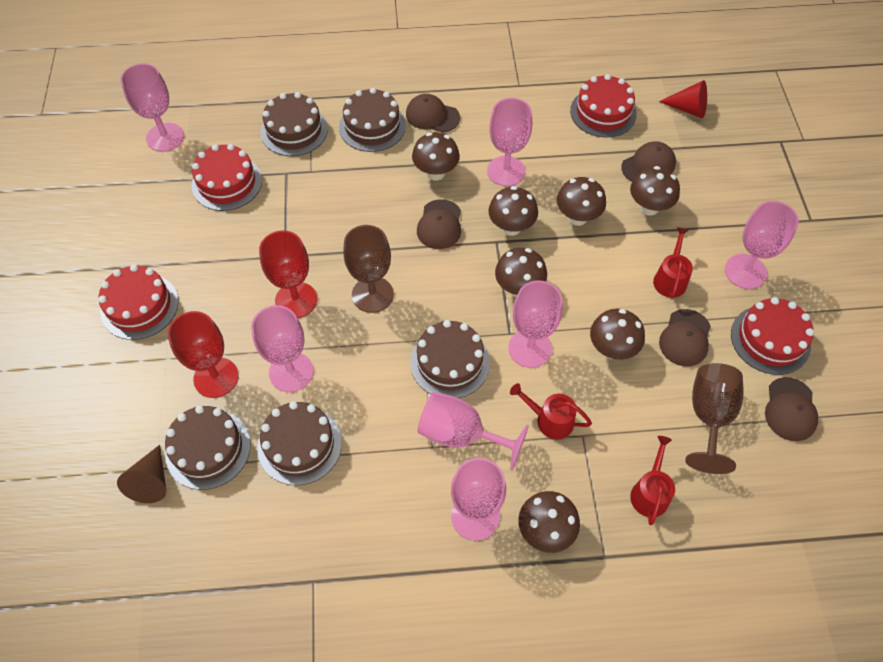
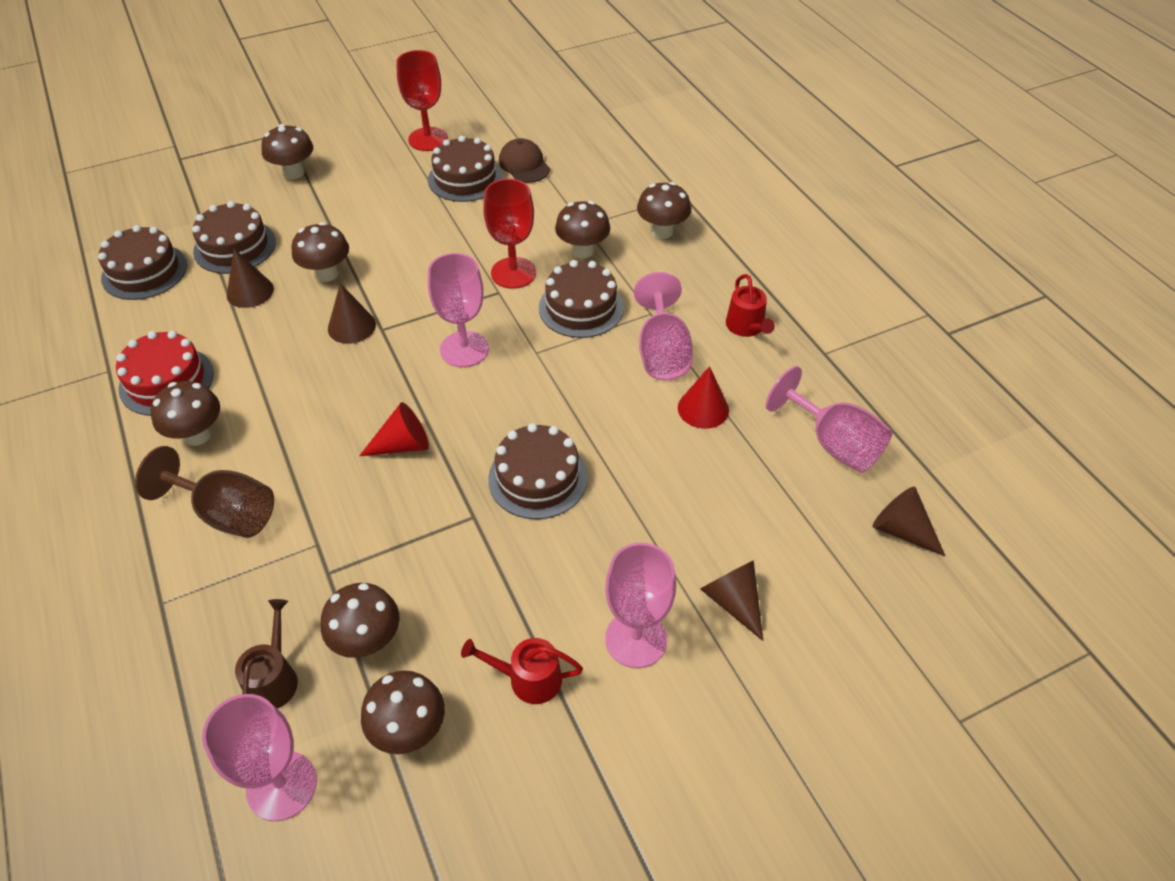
brown cap: [406,94,460,133] [417,199,461,249] [621,141,676,182] [659,309,711,366] [765,377,818,441] = 5 -> [499,138,550,183] = 1
brown cone: [117,445,166,503] = 1 -> [227,249,274,308] [328,283,376,344] [700,560,763,641] [872,486,945,556] = 4
brown goblet: [343,225,394,313] [685,363,744,474] = 2 -> [135,446,274,538] = 1
brown watering can: none = 0 -> [235,599,298,709] = 1
pink goblet: [121,63,184,152] [251,305,313,392] [417,392,529,471] [451,458,506,541] [487,98,532,186] [508,281,562,368] [725,201,799,289] = 7 -> [202,694,317,821] [428,253,489,367] [605,543,676,668] [634,272,693,380] [766,366,893,473] = 5
red cake: [98,264,179,340] [192,144,262,211] [570,74,637,138] [731,297,814,375] = 4 -> [116,331,214,416] = 1
red cone: [659,80,707,118] = 1 -> [359,402,429,456] [678,366,729,429] = 2
red watering can: [510,383,592,439] [630,436,675,525] [653,227,693,298] = 3 -> [461,638,583,704] [726,274,775,337] = 2

